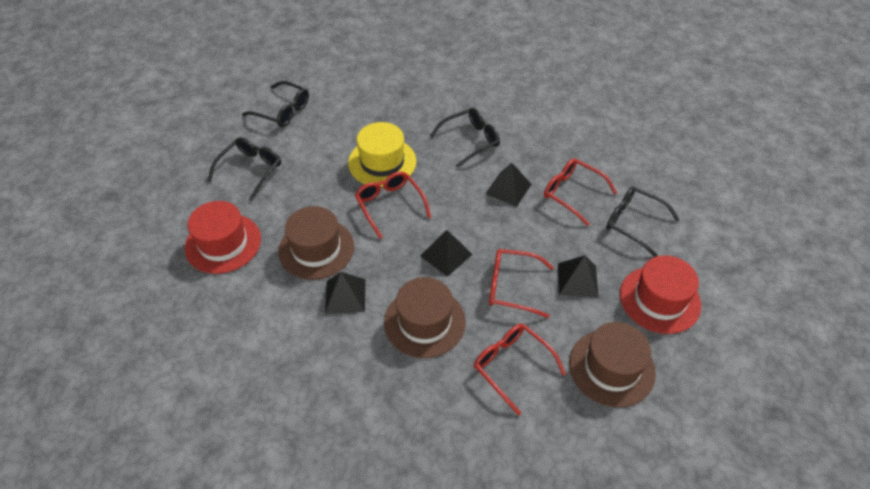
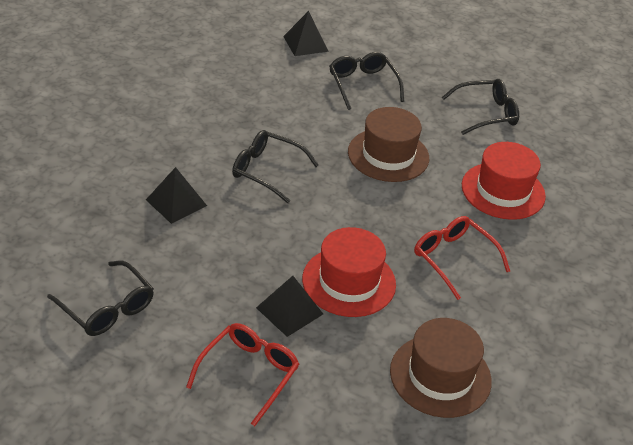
black pyramid: [325,272,365,314] [420,230,473,277] [485,163,532,207] [558,255,598,297] = 4 -> [146,167,207,224] [256,276,323,337] [283,11,329,56] = 3
brown hat: [278,206,354,280] [384,277,466,358] [569,322,656,407] = 3 -> [348,107,429,182] [390,318,492,418] = 2
red glasses: [355,171,431,239] [474,324,566,416] [489,249,554,318] [544,158,617,226] = 4 -> [186,323,299,426] [414,216,510,300] = 2
yellow hat: [348,122,416,187] = 1 -> none = 0

